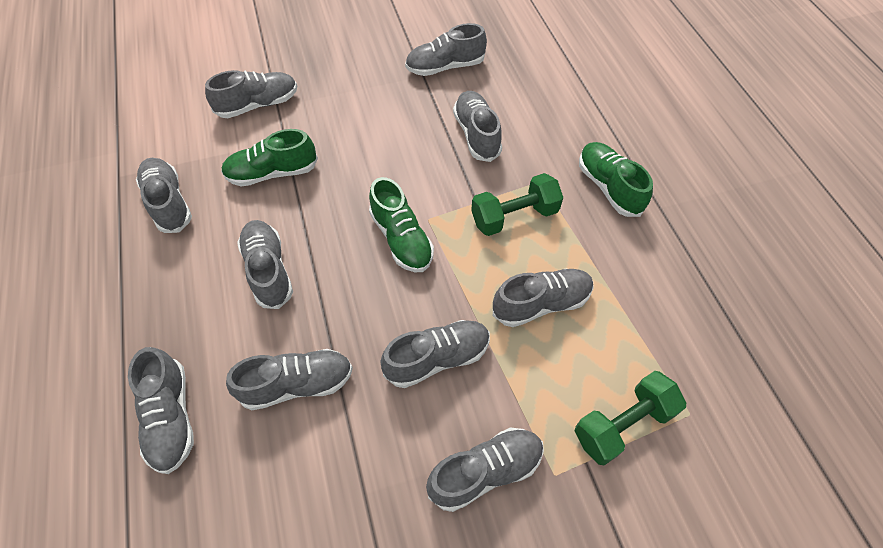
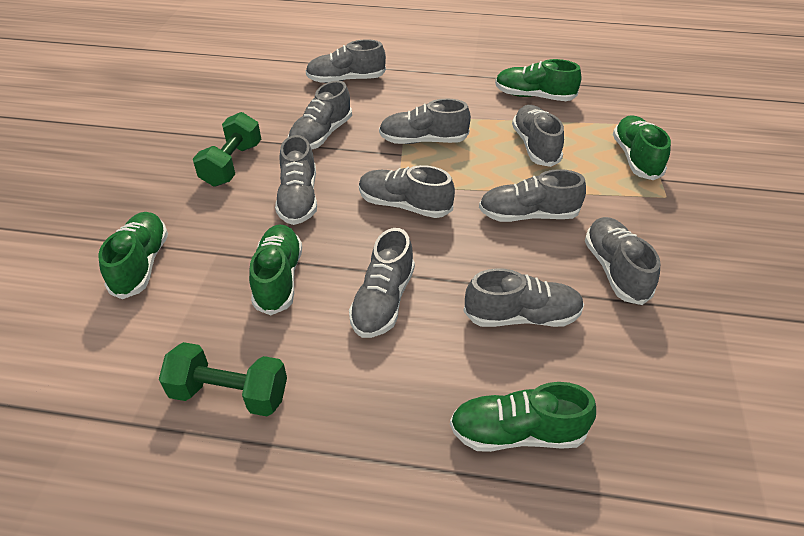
green shoe: [221,129,318,187] [369,177,434,272] [579,142,653,217] = 3 -> [98,212,168,299] [249,224,302,315] [450,382,596,452] [495,59,581,101] [613,115,671,180] = 5

